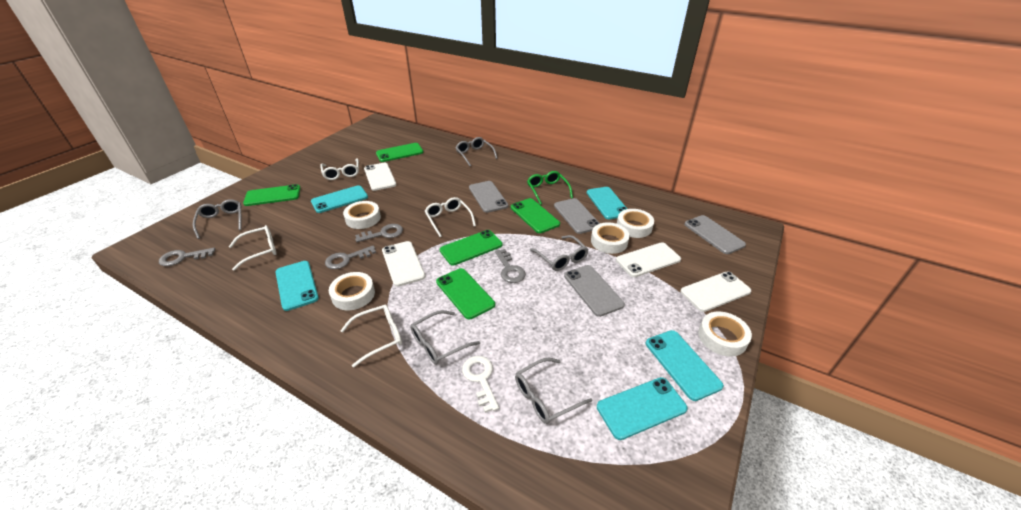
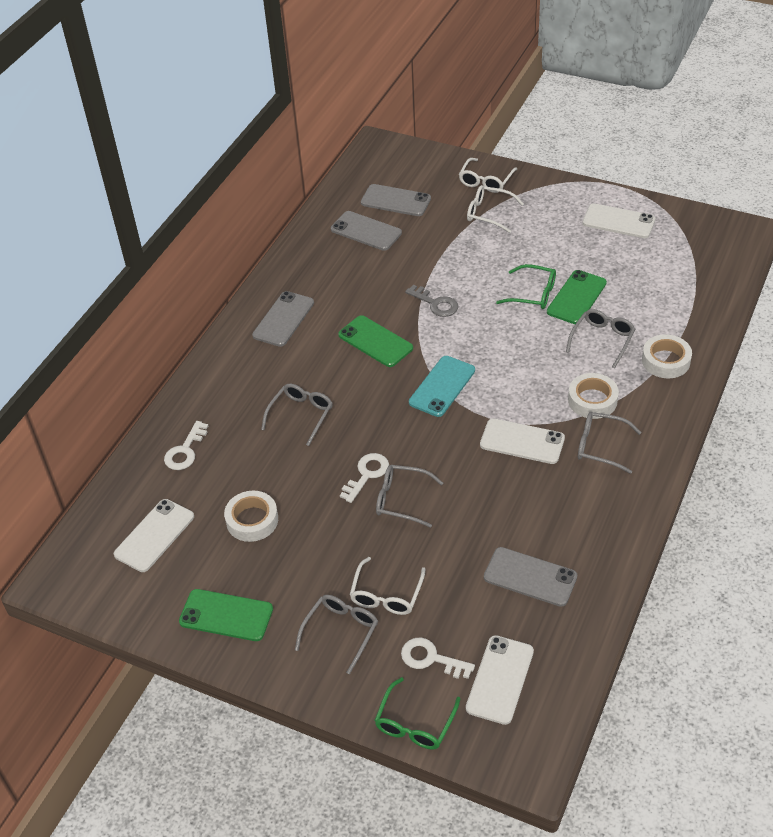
green glasses: [527,171,573,205] = 1 -> [374,677,460,750] [496,264,556,309] = 2
green phone: [243,184,300,206] [376,143,424,162] [436,268,495,319] [440,230,502,266] [511,198,560,233] = 5 -> [179,589,273,641] [338,315,413,367] [547,270,607,324] = 3
grey key: [159,248,215,266] [325,246,376,269] [355,224,403,242] [495,249,526,283] = 4 -> [405,285,458,317] = 1
turquoise phone: [276,261,319,311] [311,185,368,213] [587,187,627,219] [597,377,688,440] [646,330,724,401] = 5 -> [409,356,475,417] = 1
white glasses: [229,225,277,271] [320,158,359,180] [340,305,402,368] [425,197,476,237] = 4 -> [350,557,425,615] [459,158,517,193] [467,185,524,233] = 3
white key: [462,356,499,413] = 1 -> [164,421,208,470] [340,453,389,503] [401,638,475,679] = 3
white tape: [329,272,375,310] [343,201,381,229] [591,222,630,254] [617,209,654,238] [698,311,752,357] = 5 -> [224,491,278,542] [568,373,619,419] [642,334,692,378] = 3

